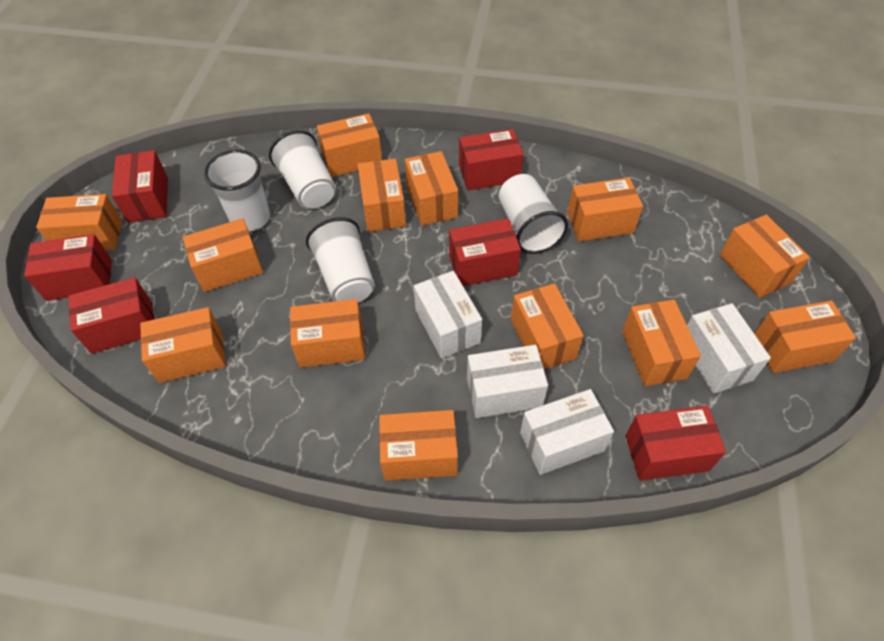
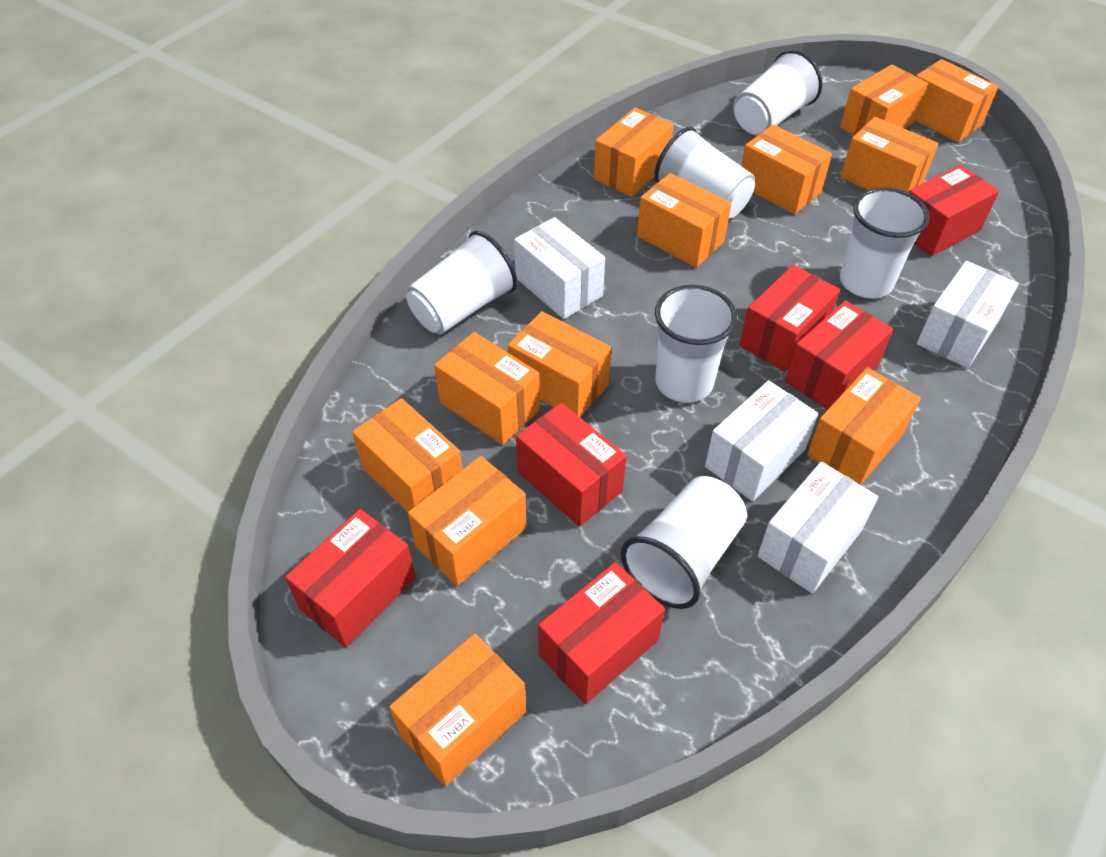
orange box: [36,194,122,251] [140,307,226,383] [183,218,263,292] [290,299,365,368] [317,113,382,177] [357,159,406,232] [379,410,458,481] [405,151,458,226] [511,283,584,369] [567,178,643,242] [622,299,701,386] [720,215,810,298] [754,301,856,373] = 13 -> [352,398,462,512] [389,634,526,786] [408,456,527,586] [434,332,540,445] [508,311,612,417] [594,108,674,197] [637,173,731,268] [741,125,832,214] [807,367,921,485] [840,65,928,136] [841,117,938,192] [915,59,998,143] = 12
white cup: [204,150,270,232] [269,130,336,209] [306,217,375,303] [499,174,568,254] = 4 -> [406,231,517,334] [621,476,747,609] [654,127,755,219] [655,285,737,403] [733,50,822,136] [840,188,930,299] = 6

